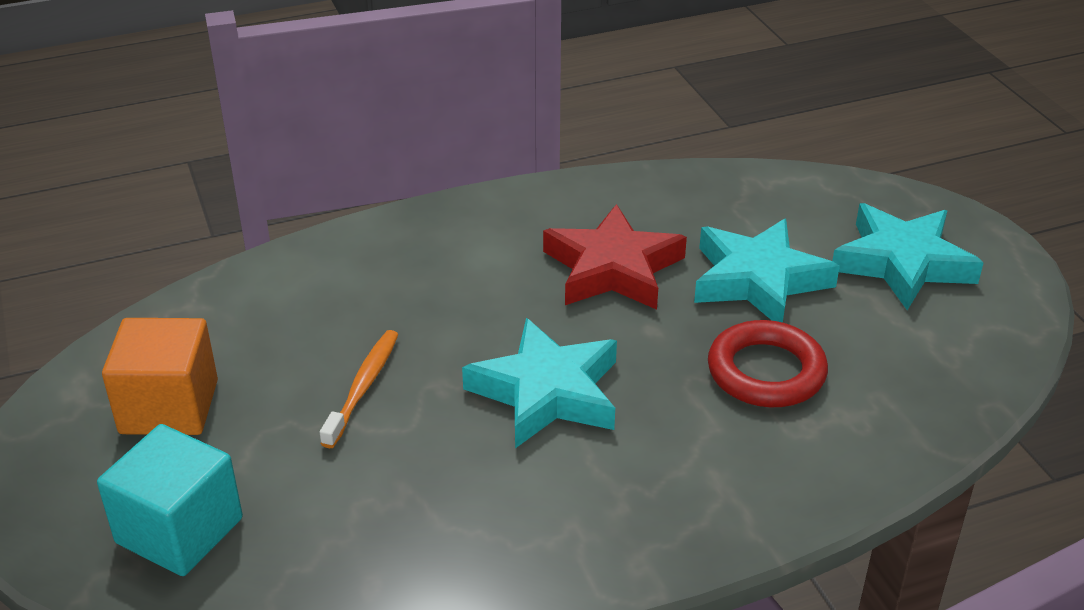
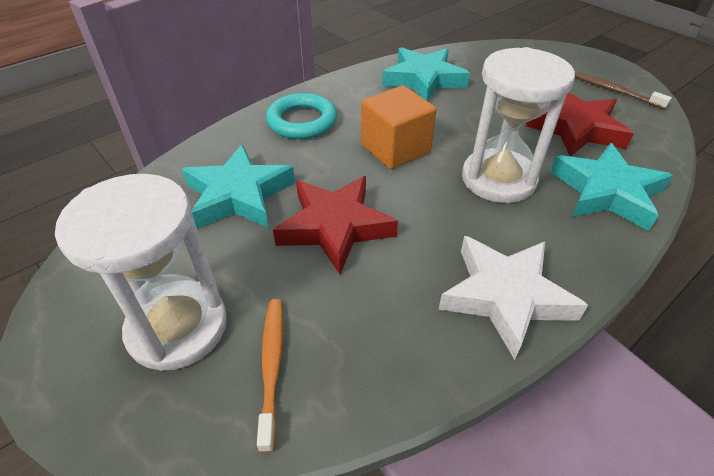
brown toothbrush: none = 0 -> [575,72,672,109] = 1
red ring: [708,320,828,407] = 1 -> none = 0
red star: [543,204,687,310] = 1 -> [273,176,398,274] [526,93,634,156] = 2
turquoise cube: [97,424,243,576] = 1 -> none = 0
turquoise ring: none = 0 -> [266,93,337,139] = 1
white hourglass: none = 0 -> [55,174,227,371] [462,47,575,203] = 2
white star: none = 0 -> [438,236,588,360] = 1

